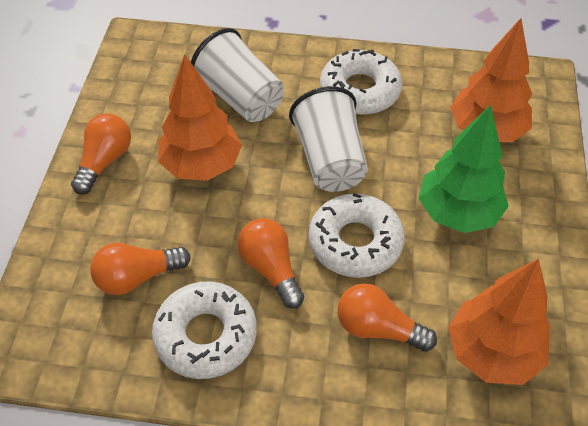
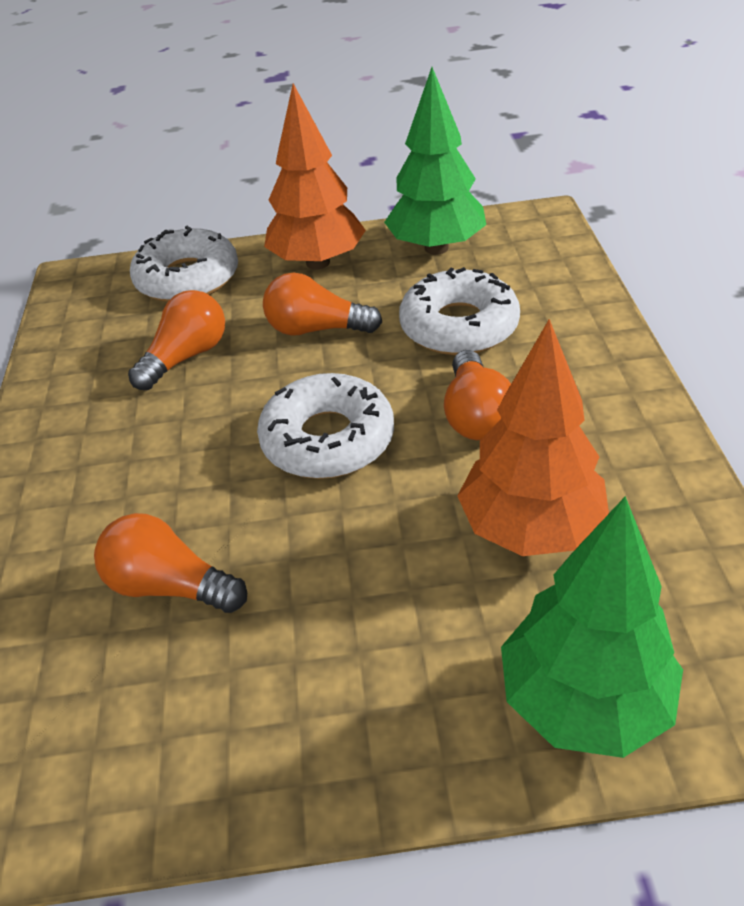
green tree: [418,105,509,233] = 1 -> [384,67,486,255] [501,496,683,758] = 2
orange tree: [158,54,242,181] [448,259,550,385] [450,18,532,142] = 3 -> [264,83,366,270] [457,319,609,556] = 2
white cup: [191,28,284,122] [289,86,368,192] = 2 -> none = 0

